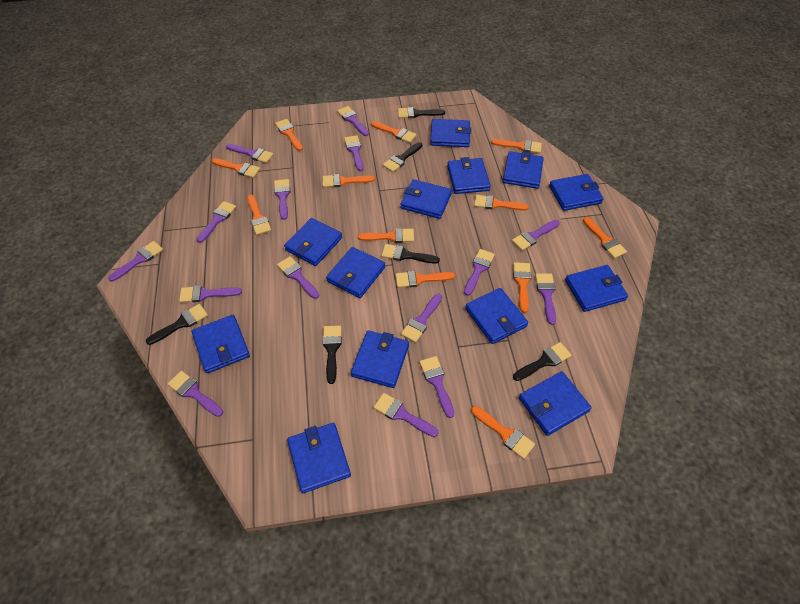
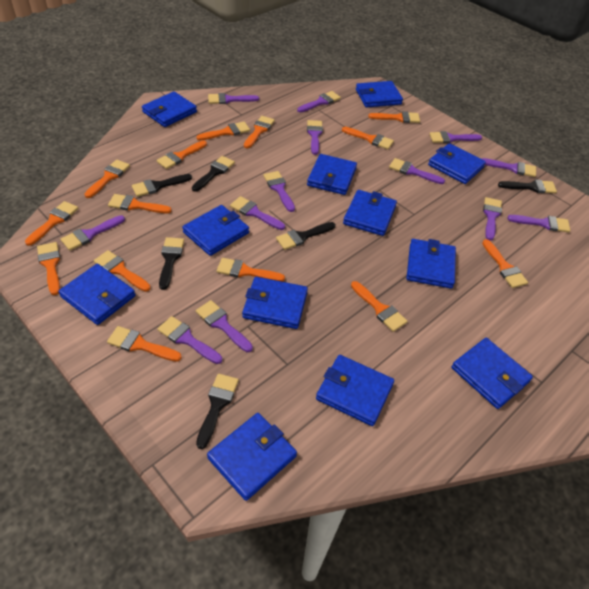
blue wallet: [192,315,250,373] [284,218,342,266] [287,423,351,493] [326,247,385,298] [351,330,409,388] [400,179,452,219] [430,119,471,147] [447,157,491,194] [465,288,528,344] [503,151,544,189] [519,371,592,436] [549,174,604,211] [565,265,628,312] = 13 -> [59,264,136,325] [142,91,197,127] [182,205,249,256] [207,413,297,501] [242,277,308,329] [307,154,357,195] [316,355,394,426] [343,190,397,236] [356,81,403,108] [407,239,456,289] [428,143,486,184] [451,338,533,409] = 12
orange brush: [212,158,260,178] [248,195,271,235] [275,119,303,151] [323,174,375,187] [358,228,414,243] [371,121,417,143] [395,271,455,288] [471,406,535,459] [474,195,529,210] [491,139,542,153] [513,262,532,313] [583,217,627,259] = 12 -> [25,201,79,246] [37,242,61,295] [85,160,130,198] [94,250,151,292] [107,326,182,362] [108,194,172,213] [156,140,207,169] [196,122,250,140] [216,258,285,282] [244,116,275,148] [342,127,394,149] [351,281,408,332] [368,111,420,123] [482,239,528,288] = 14
purple brush: [108,241,163,281] [168,371,223,417] [179,285,242,303] [197,201,236,243] [226,144,273,163] [274,179,290,220] [277,256,319,299] [337,106,369,136] [344,135,364,171] [373,393,438,437] [401,294,442,343] [419,356,454,418] [464,249,495,296] [512,220,560,251] [535,273,556,325] = 15 -> [61,215,125,251] [157,316,222,364] [196,300,253,352] [208,93,259,104] [230,196,285,230] [263,171,295,212] [297,91,341,112] [307,120,323,155] [389,158,445,184] [429,131,482,143] [482,158,536,177] [483,197,502,241] [507,215,570,232] = 13

